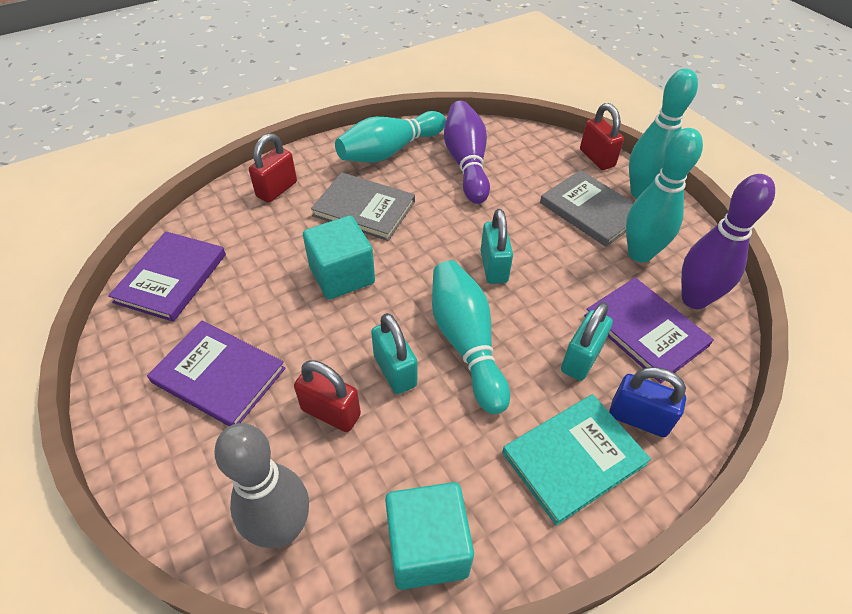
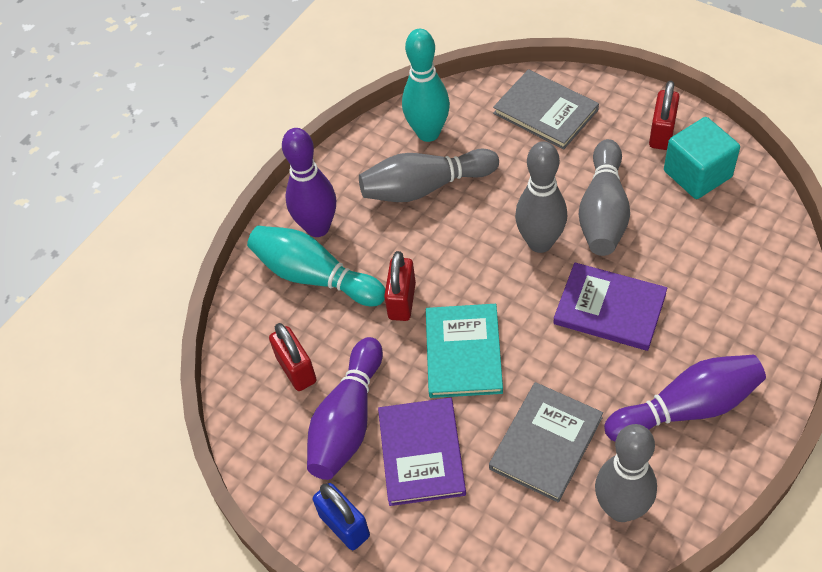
grey bowling pin: [214,423,309,548] = 1 -> [359,148,499,202] [515,141,567,253] [579,139,630,256] [595,424,657,522] = 4
purple book: [108,231,226,322] [147,321,286,426] [584,278,714,383] = 3 -> [378,397,466,506] [553,263,667,351] = 2
purple bowling pin: [444,101,490,204] [681,174,775,309] = 2 -> [282,128,336,237] [307,337,383,480] [604,355,766,442] = 3
turquoise bowling pin: [335,111,446,162] [432,260,510,414] [626,128,703,263] [629,68,698,198] = 4 -> [247,226,385,306] [402,29,450,142] = 2
turquoise cube: [303,216,375,299] [385,482,474,590] = 2 -> [664,117,740,199] = 1
turquoise padlock: [371,313,417,394] [481,209,513,284] [561,302,613,381] = 3 -> none = 0

